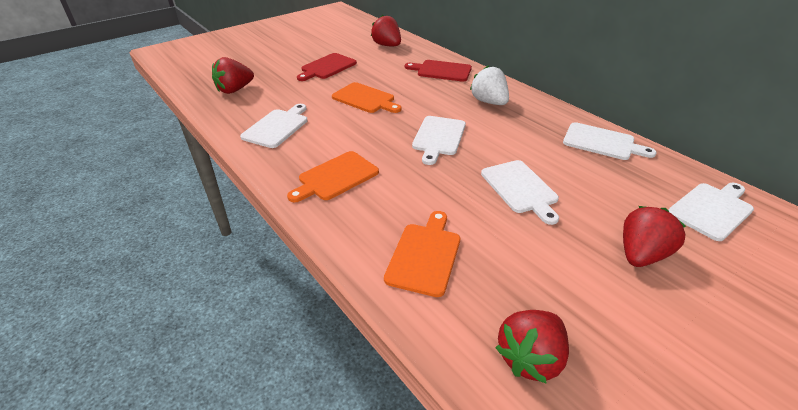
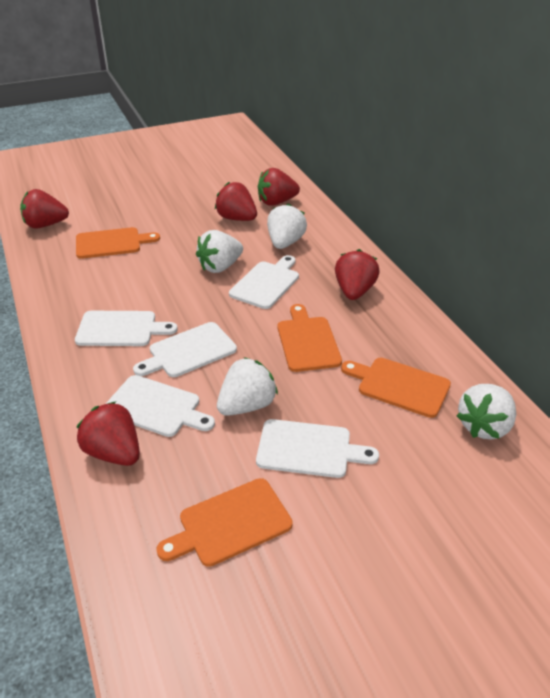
orange cutting board: [287,151,379,202] [332,82,401,113] [384,211,460,297] = 3 -> [76,227,160,259] [157,478,293,567] [278,304,342,372] [341,358,451,418] = 4
red cutting board: [297,53,357,81] [405,60,472,82] = 2 -> none = 0
red strawberry: [212,57,254,94] [371,15,401,46] [495,310,569,384] [623,206,686,267] = 4 -> [20,189,69,229] [76,401,140,466] [215,182,257,221] [258,168,300,206] [335,249,380,300] = 5
white strawberry: [470,65,509,105] = 1 -> [196,230,243,273] [217,357,278,416] [267,203,307,249] [456,384,516,440] = 4

